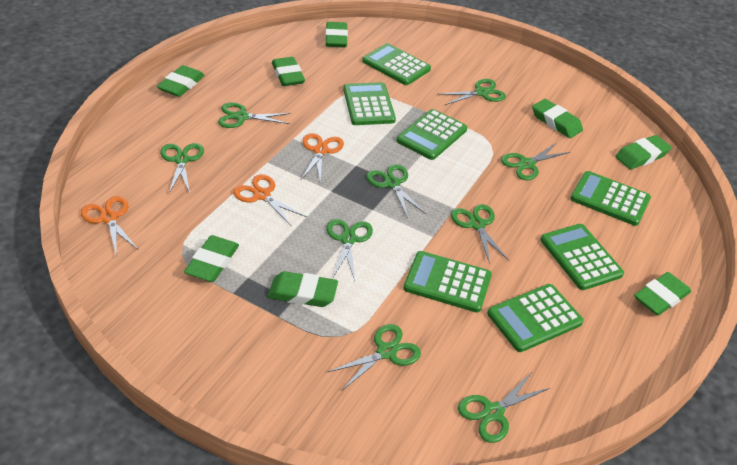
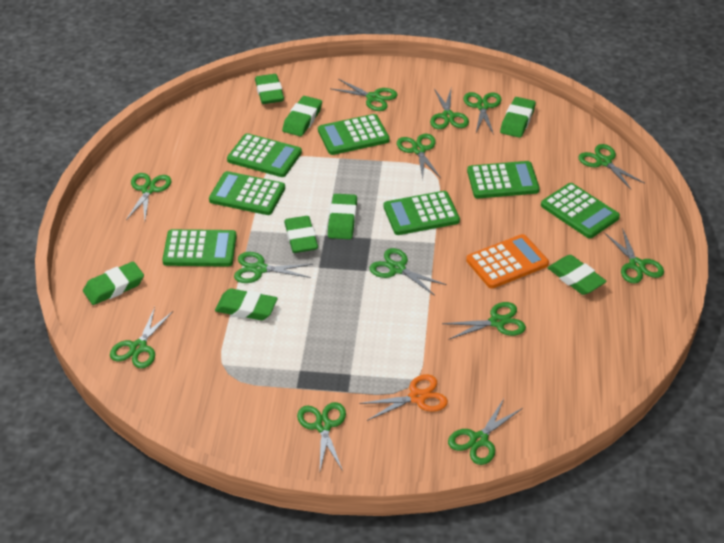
green scissors: [160,143,204,193] [218,102,291,128] [326,219,373,281] [328,324,421,390] [366,164,426,218] [440,79,506,105] [451,204,509,264] [458,371,550,443] [501,143,570,180] = 9 -> [110,307,173,369] [126,173,171,220] [234,252,313,283] [297,402,346,471] [330,79,397,111] [369,248,447,296] [397,134,441,179] [430,89,469,129] [442,302,526,340] [448,399,523,465] [464,92,502,135] [579,144,644,190] [605,228,664,284] = 13
orange calculator: none = 0 -> [466,234,549,289] = 1
orange scissors: [81,196,138,257] [233,174,307,227] [301,133,344,183] = 3 -> [359,374,448,421] = 1

